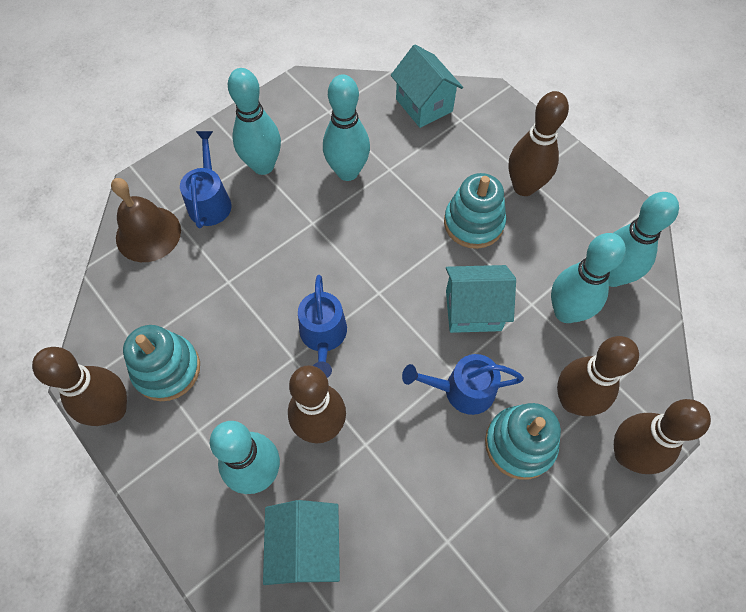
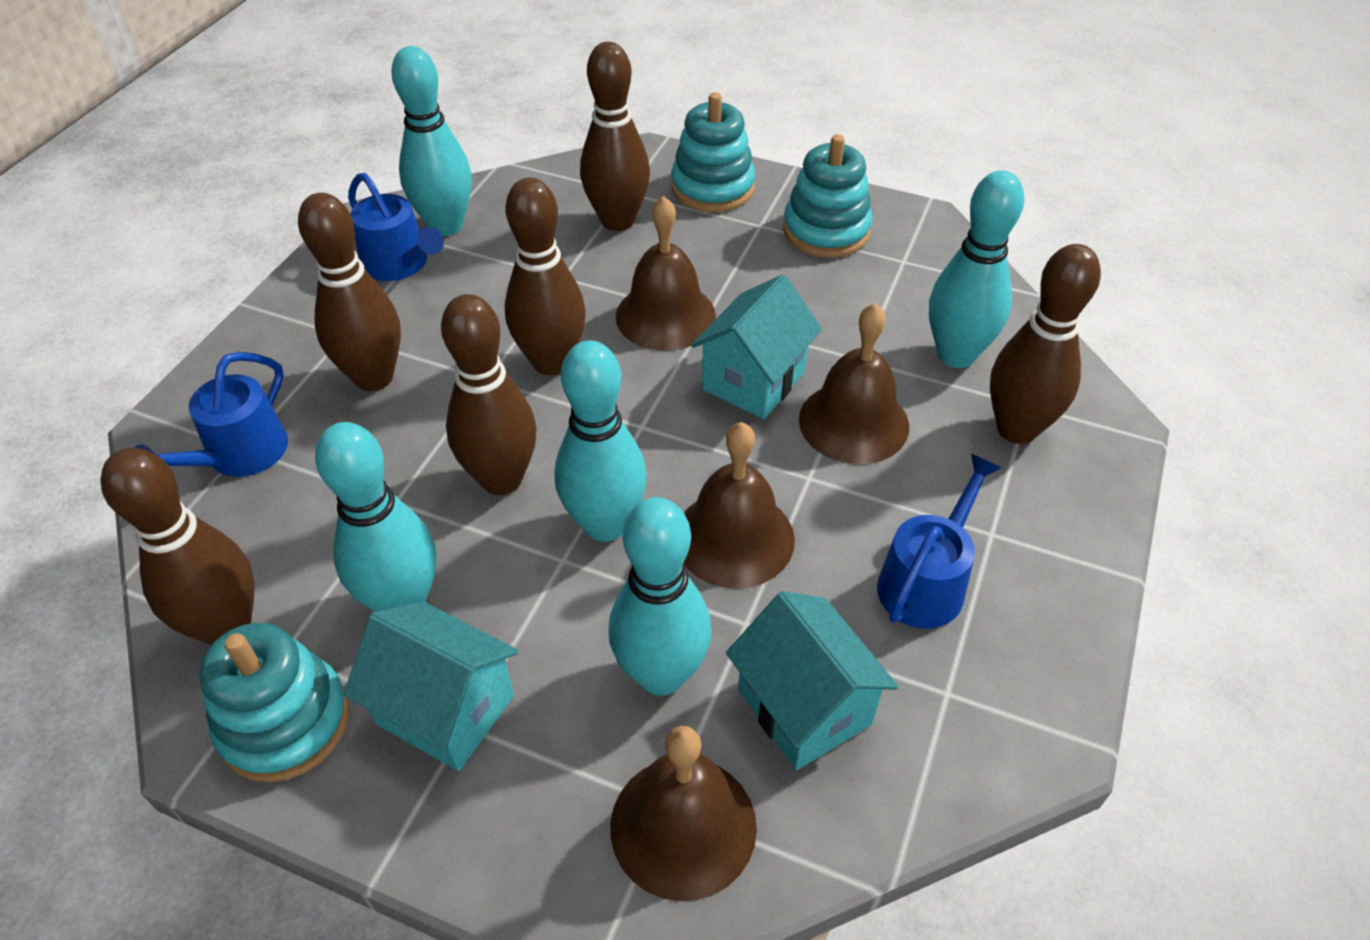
brown bell: [111,178,181,262] = 1 -> [610,726,757,901] [616,196,716,351] [684,422,795,589] [799,303,909,464] = 4
brown bowling pin: [32,347,127,426] [288,365,346,443] [508,91,569,196] [557,336,639,416] [614,399,711,474] = 5 -> [100,448,255,645] [298,193,401,391] [441,294,537,495] [505,178,586,376] [580,42,650,231] [990,244,1101,444] = 6

